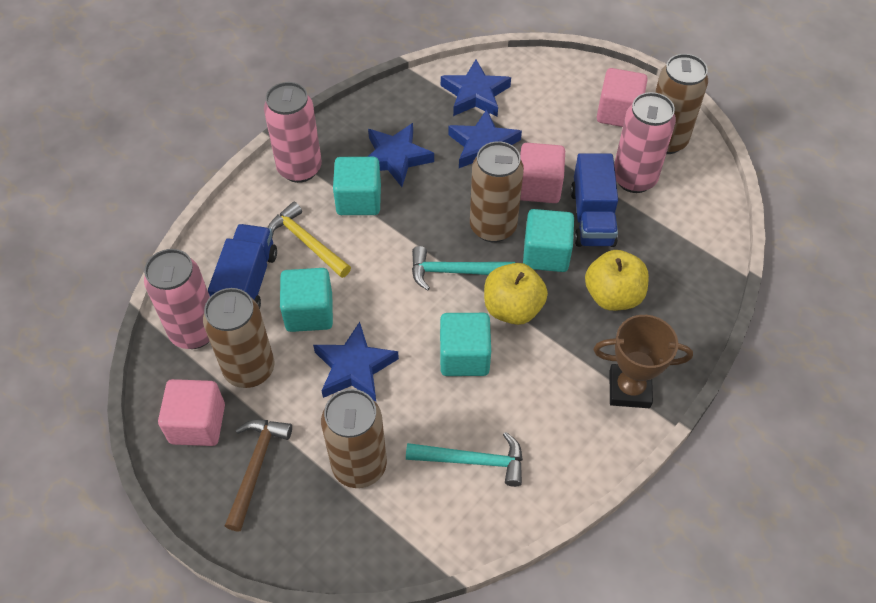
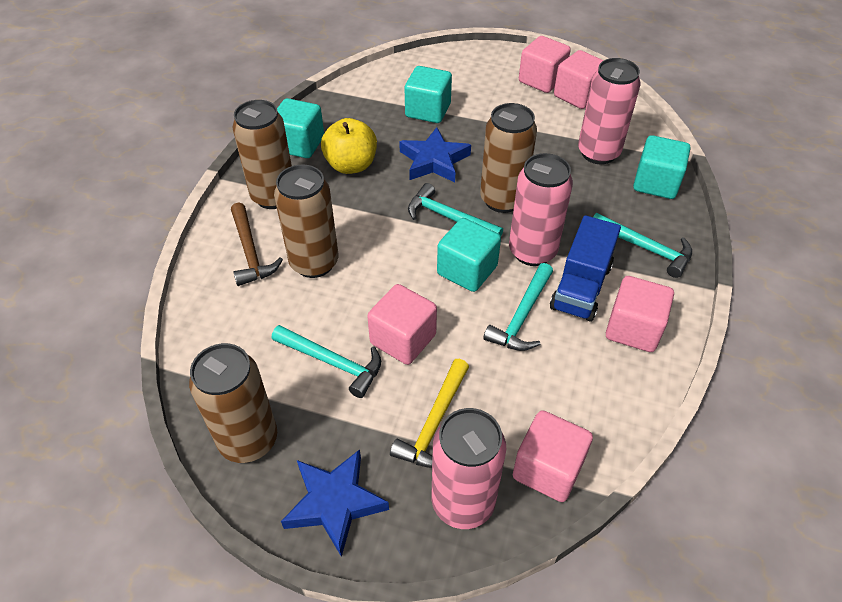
blue star: [313,322,399,402] [367,123,434,187] [441,60,511,117] [448,109,522,168] = 4 -> [281,449,389,557] [399,127,471,183] = 2
blue truck: [208,224,277,309] [570,153,618,247] = 2 -> [550,215,621,322] = 1
brown trophy: [593,315,693,408] = 1 -> none = 0
pink cube: [158,379,225,446] [520,143,565,203] [597,68,648,127] = 3 -> [367,284,437,365] [513,410,593,502] [519,36,571,93] [554,50,604,109] [606,276,674,352] = 5
turquoise hammer: [406,432,523,487] [412,246,515,291] = 2 -> [272,325,381,398] [408,183,503,236] [483,263,553,351] [593,213,692,278] = 4
yellow apple: [484,263,548,325] [585,250,649,311] = 2 -> [321,118,377,174] = 1

